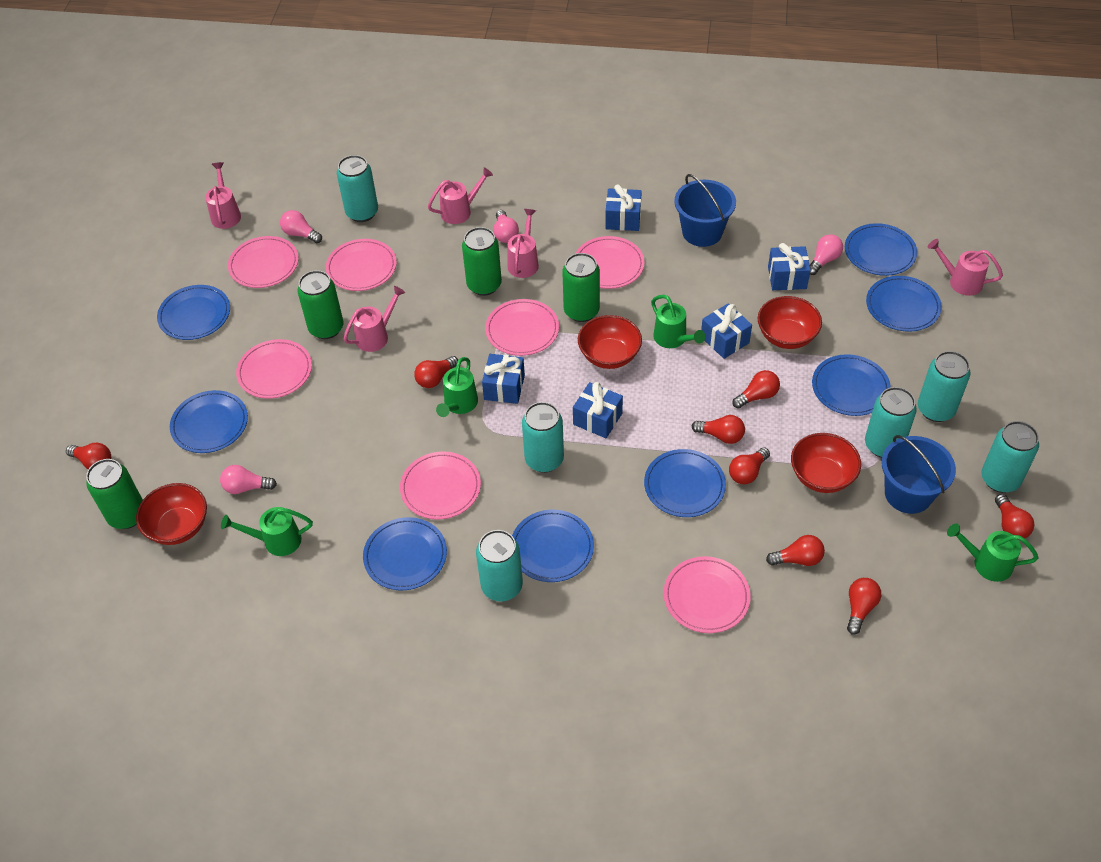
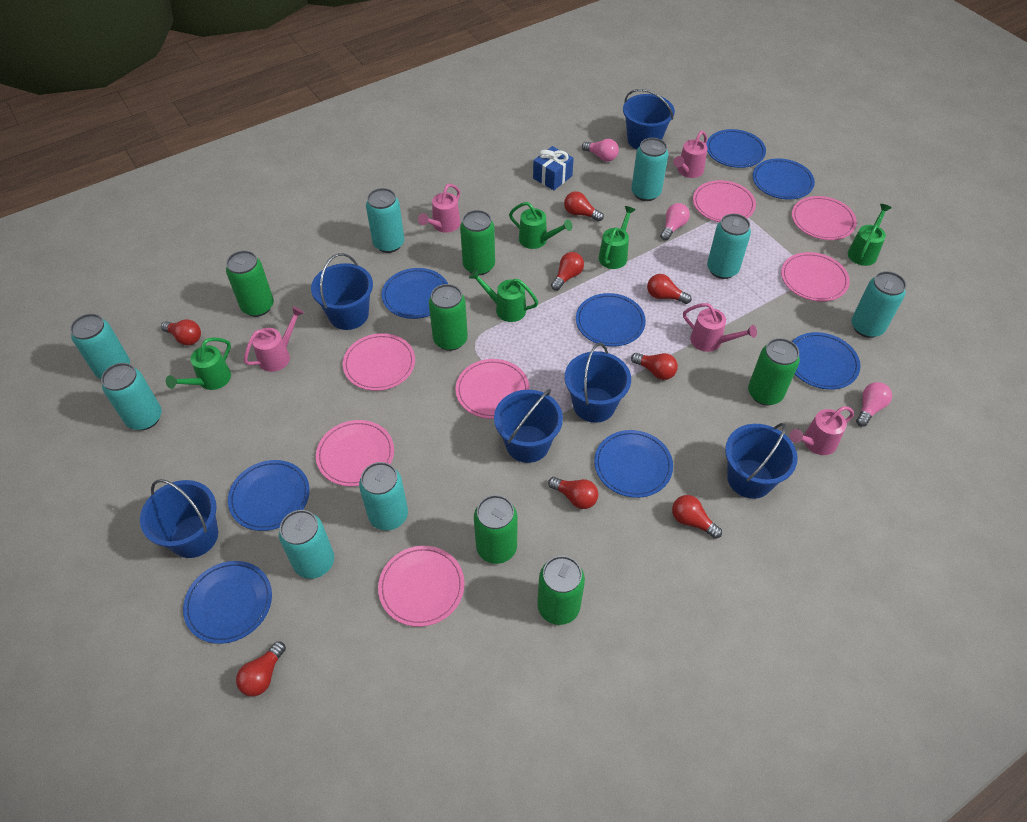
blue bucket: [674,174,736,247] [882,435,956,514] = 2 -> [140,479,218,558] [311,253,373,330] [494,389,563,463] [565,343,631,423] [623,89,675,149] [725,423,798,499] = 6
blue gift: [482,354,525,404] [573,382,623,438] [605,184,642,231] [701,303,752,359] [768,243,811,290] = 5 -> [533,146,574,190] = 1
green can: [86,459,143,529] [297,270,344,339] [462,227,502,296] [562,253,600,322] = 4 -> [226,251,274,317] [429,284,468,351] [460,210,495,275] [474,495,518,564] [537,556,585,625] [748,338,800,405] = 6
green watering can: [221,507,313,556] [436,357,478,417] [651,295,705,348] [947,523,1038,582] = 4 -> [166,338,231,390] [469,269,538,322] [509,202,572,249] [599,206,636,269] [848,204,891,266] = 5
pink light bulb: [220,465,277,494] [280,210,322,243] [493,210,519,243] [810,234,843,275] = 4 -> [582,139,619,161] [660,203,690,241] [856,382,892,427] = 3
red bowl: [136,483,207,545] [578,315,642,369] [758,296,822,349] [791,433,861,493] = 4 -> none = 0
turquoise can: [337,155,378,222] [476,530,523,601] [522,402,564,473] [865,387,917,458] [918,351,971,422] [981,421,1039,493] = 6 -> [70,314,130,379] [101,363,162,430] [279,510,334,579] [359,462,408,531] [366,188,404,253] [631,138,668,201] [707,214,751,279] [852,271,906,338] = 8

